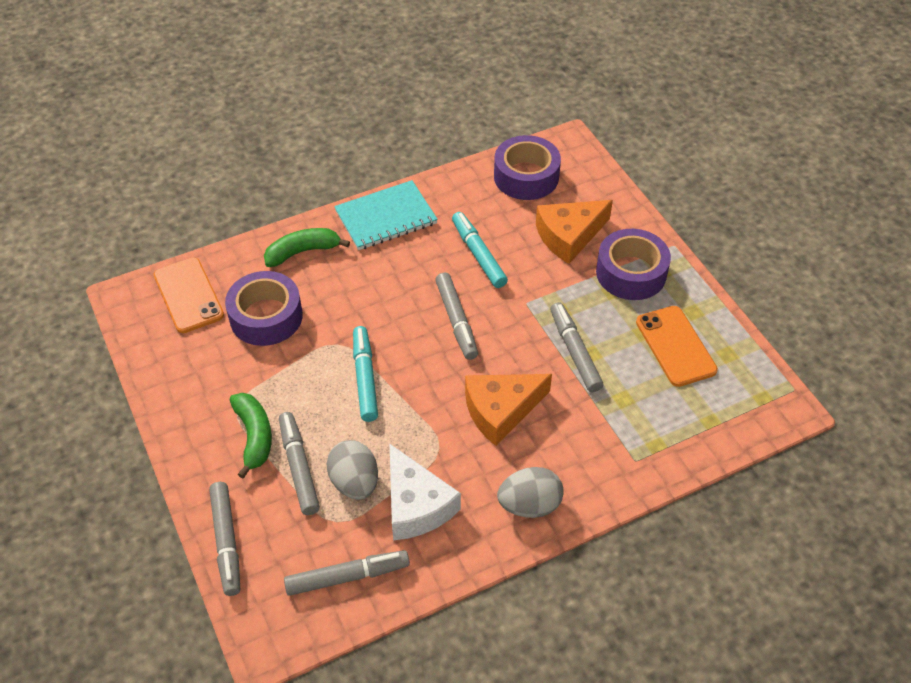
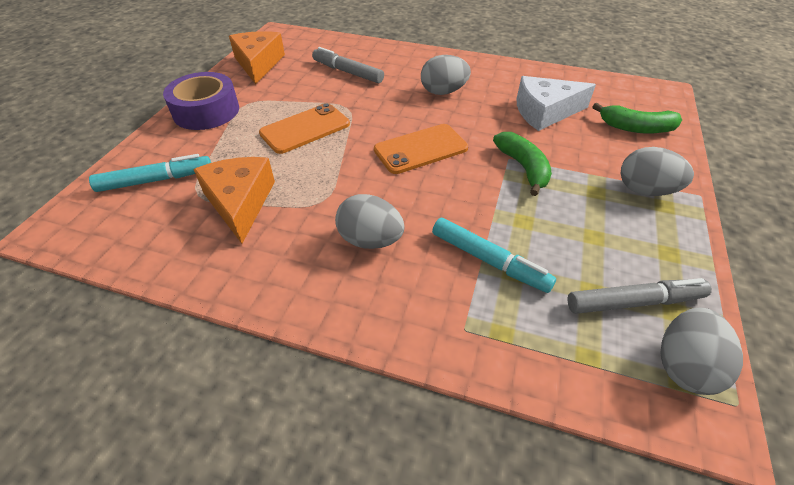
grey egg: [326,440,378,500] [497,467,564,518] = 2 -> [335,194,405,249] [421,55,471,95] [620,147,694,196] [660,308,743,395] = 4
grey marker: [209,482,240,596] [279,412,320,515] [284,550,410,596] [435,273,478,360] [550,302,603,392] = 5 -> [312,47,384,83] [568,278,712,314] = 2
purple tape: [225,271,303,346] [494,135,561,200] [596,229,671,300] = 3 -> [163,72,239,130] = 1
turquoise notebook: [334,180,438,250] = 1 -> none = 0

